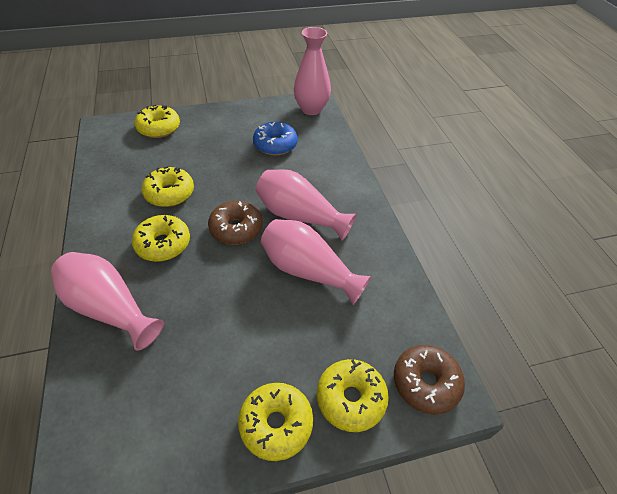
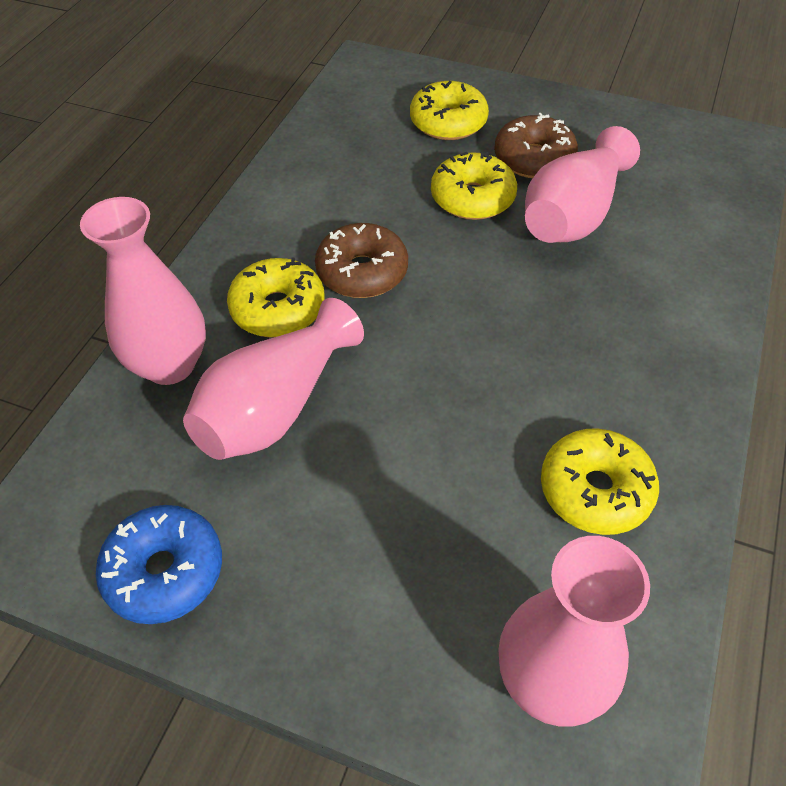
yellow donut: [132,215,190,262] [134,105,180,138] [142,167,194,207] [238,383,313,461] [317,359,389,432] = 5 -> [227,257,325,338] [410,81,489,140] [431,152,517,220] [541,428,659,535] = 4

